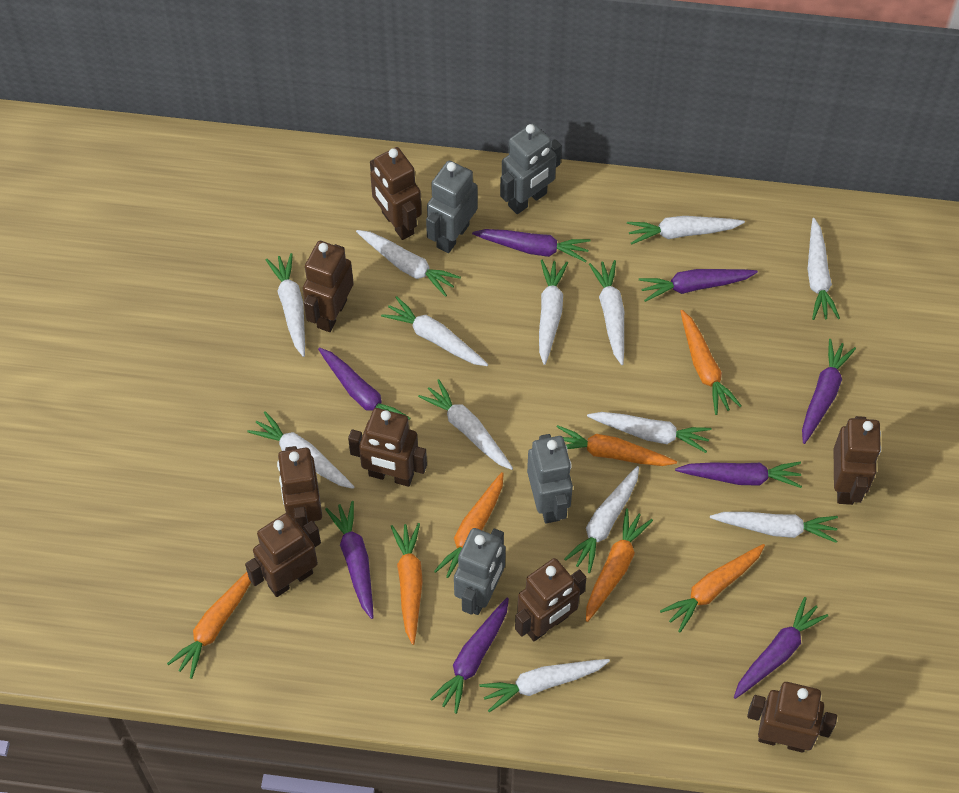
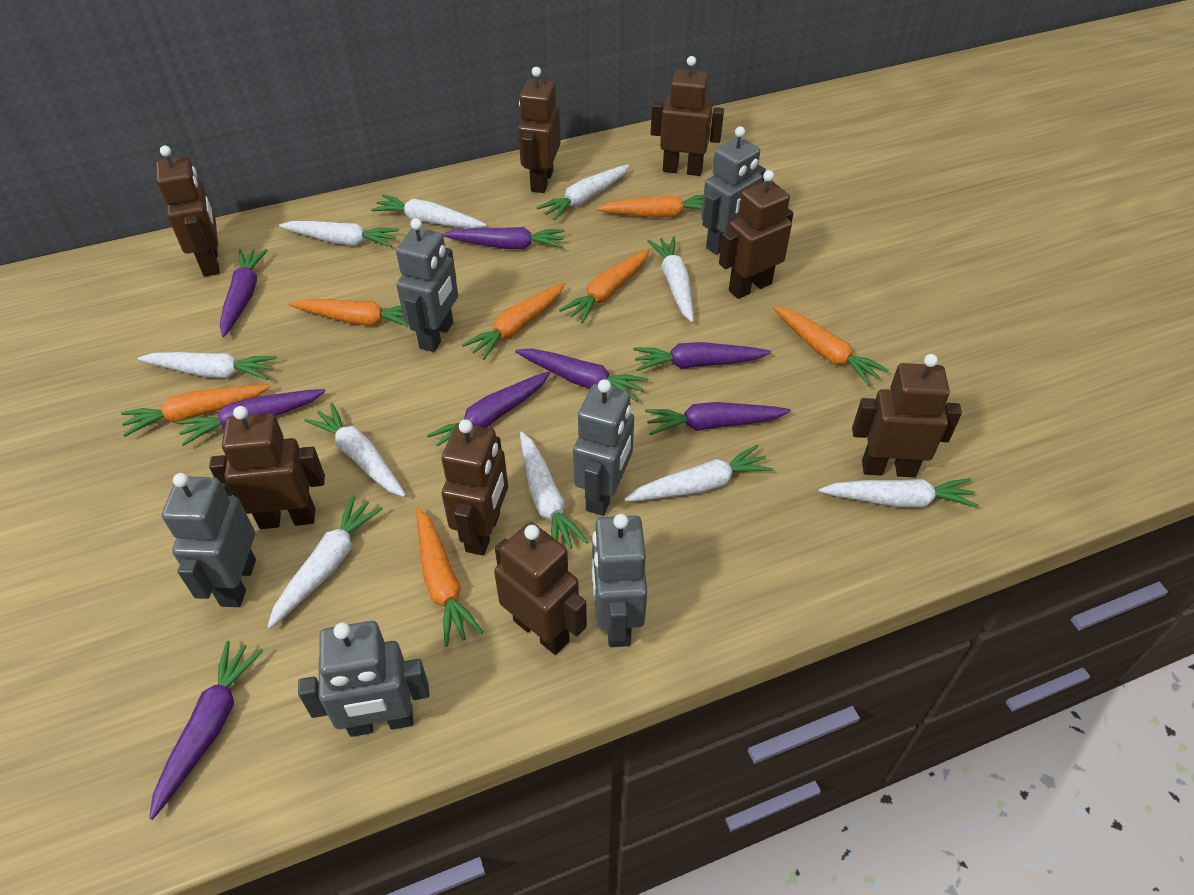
grey robot: [426,161,477,253] [454,528,506,615] [500,123,562,214] [527,434,573,523] = 4 -> [162,473,256,607] [298,621,429,737] [396,218,458,352] [573,379,634,516] [592,514,647,647] [701,126,766,255] = 6
white carrot: [247,411,354,489] [266,253,305,357] [356,230,461,297] [381,296,488,366] [418,379,513,470] [479,659,610,713] [539,260,568,365] [564,466,639,573] [587,412,711,453] [589,260,624,365] [627,216,745,245] [710,512,838,543] [808,218,840,320] = 13 -> [138,352,277,380] [267,495,383,629] [279,221,399,247] [304,403,406,497] [371,194,486,228] [520,432,588,549] [537,164,629,220] [625,445,773,501] [648,236,694,322] [819,478,979,508] = 10

